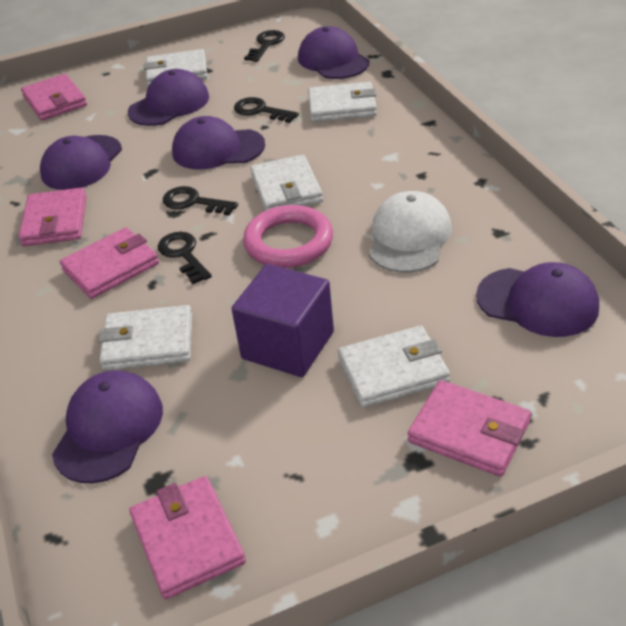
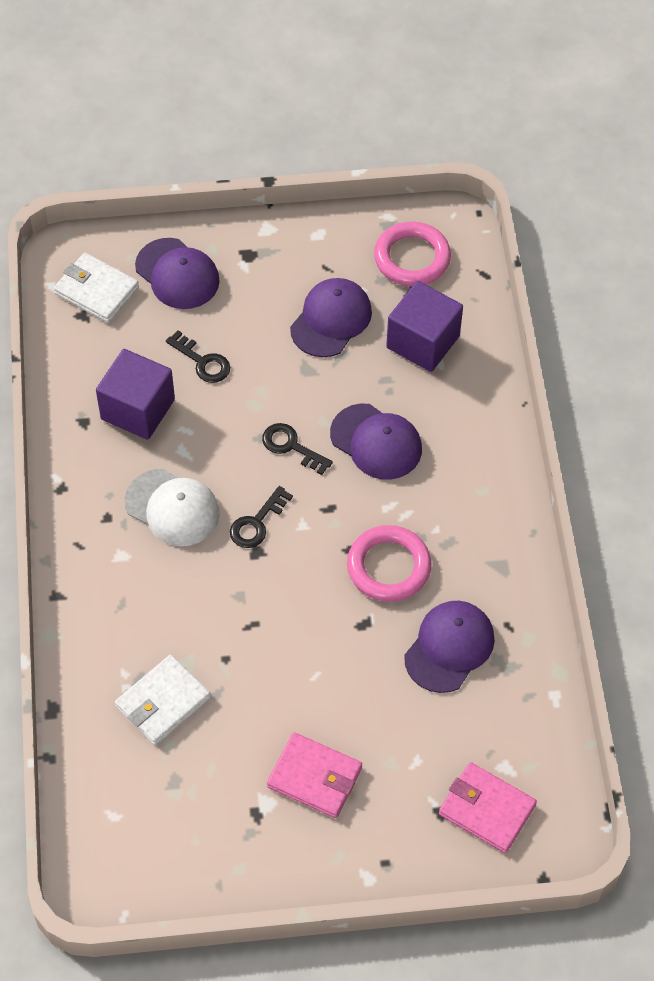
black key: [158,232,212,284] [163,186,238,216] [234,97,299,123] [244,30,285,62] = 4 -> [166,330,230,383] [230,486,293,548] [262,423,333,475] = 3
pink ring: [243,205,333,268] = 1 -> [347,525,432,602] [374,222,451,286] = 2
pink wallet: [18,187,87,246] [21,74,87,121] [60,227,159,299] [129,476,246,599] [408,380,531,477] = 5 -> [267,732,362,818] [439,762,537,853] = 2
purple cap: [40,135,122,190] [52,370,163,483] [128,69,209,126] [172,116,265,170] [298,26,369,79] [476,262,599,337] = 6 -> [135,238,220,309] [290,278,372,357] [330,403,422,480] [404,601,495,693] = 4
purple cube: [232,264,334,377] = 1 -> [96,349,175,440] [386,281,463,372] = 2
white wallet: [98,305,192,371] [144,49,208,87] [250,155,323,211] [308,82,377,122] [338,325,450,408] = 5 -> [54,253,139,323] [115,655,211,745] = 2

